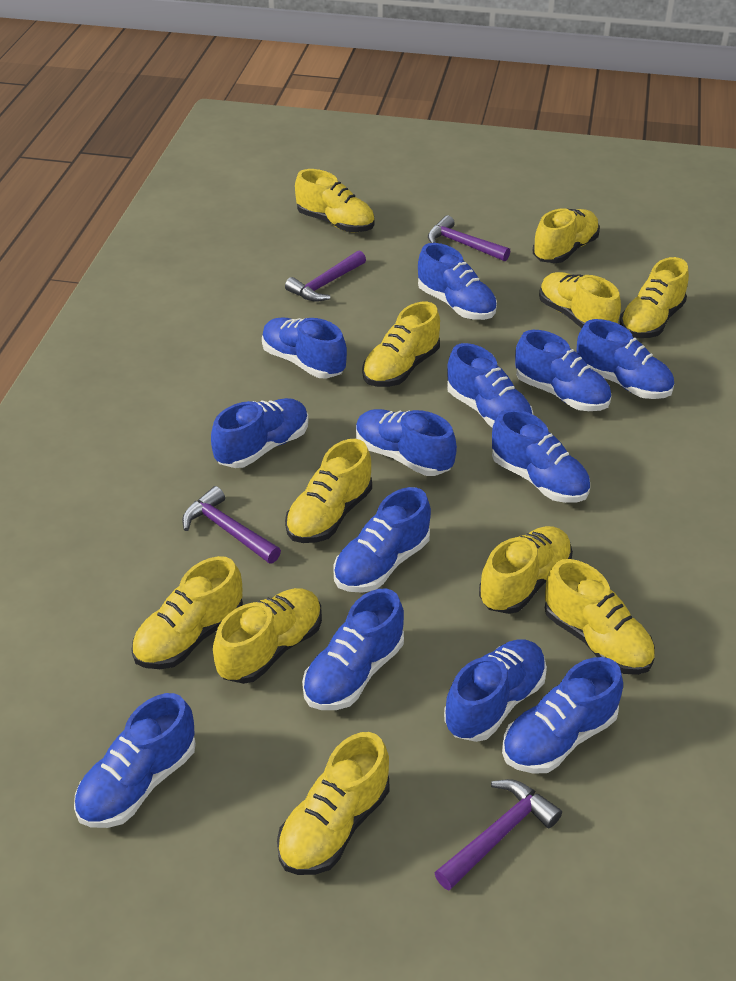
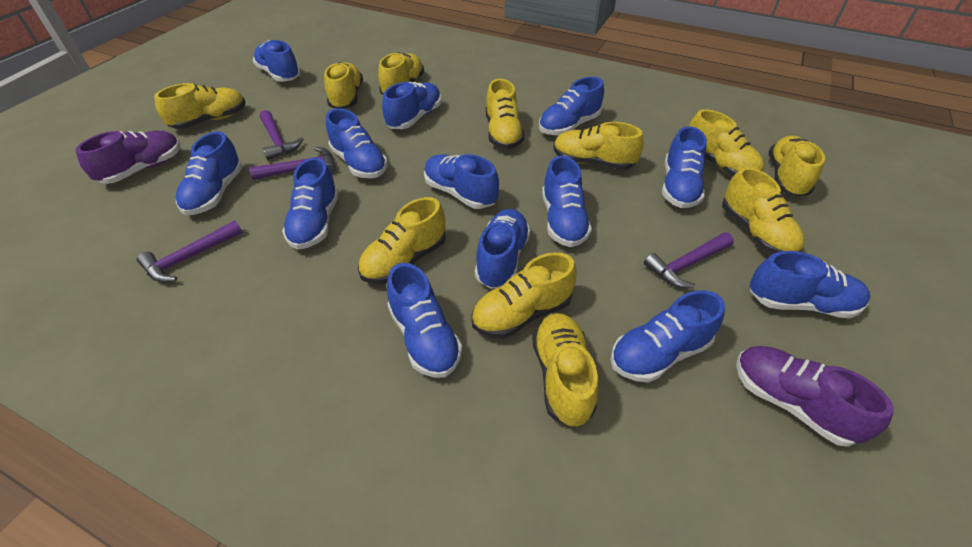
purple shoe: none = 0 -> [76,131,181,184] [736,346,894,447] = 2

